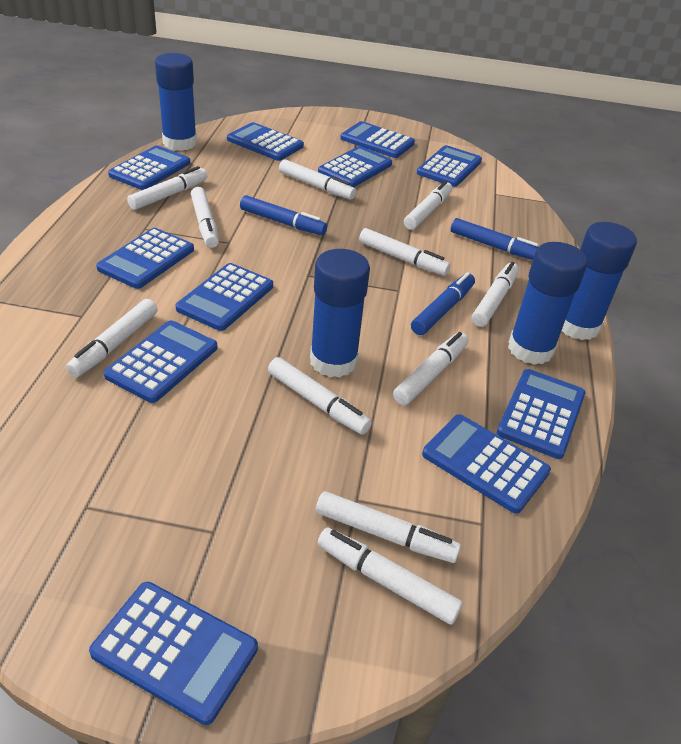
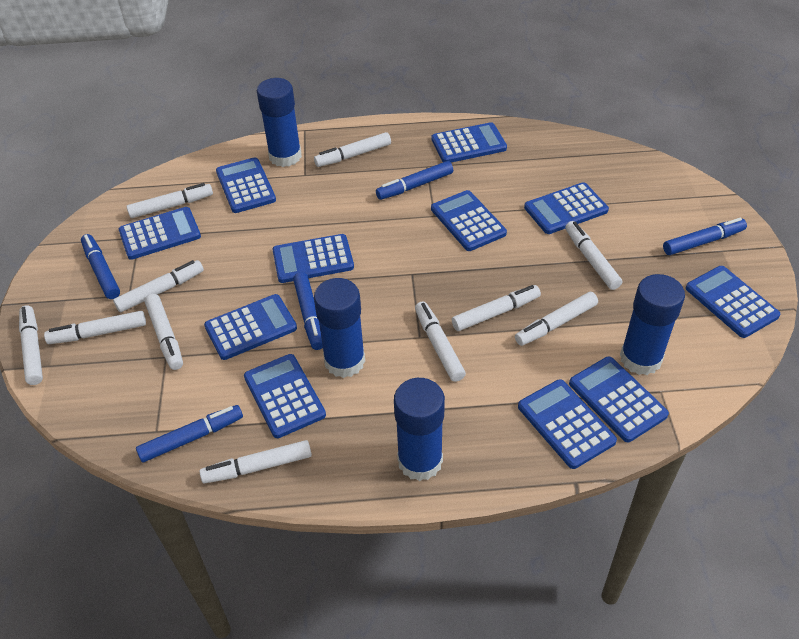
blue marker: [240,195,327,235] [411,272,475,335] [451,218,538,260] = 3 -> [81,234,120,299] [136,405,243,462] [293,272,323,350] [376,161,453,200] [663,218,747,255] = 5

